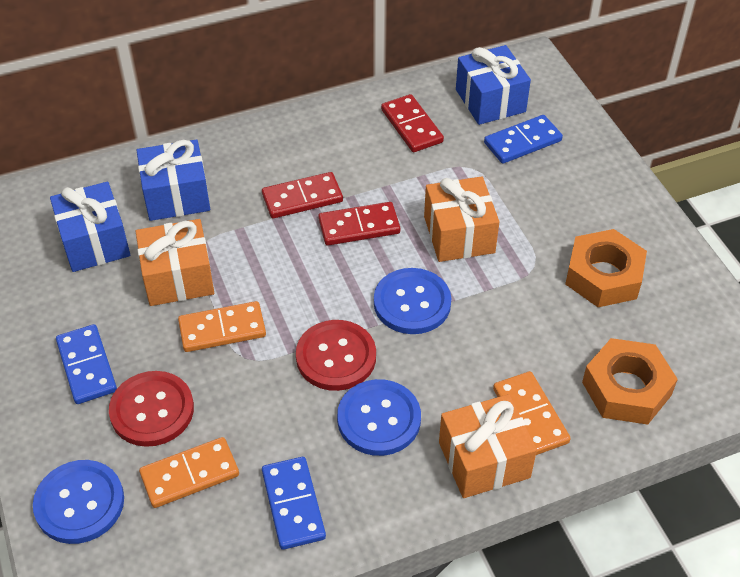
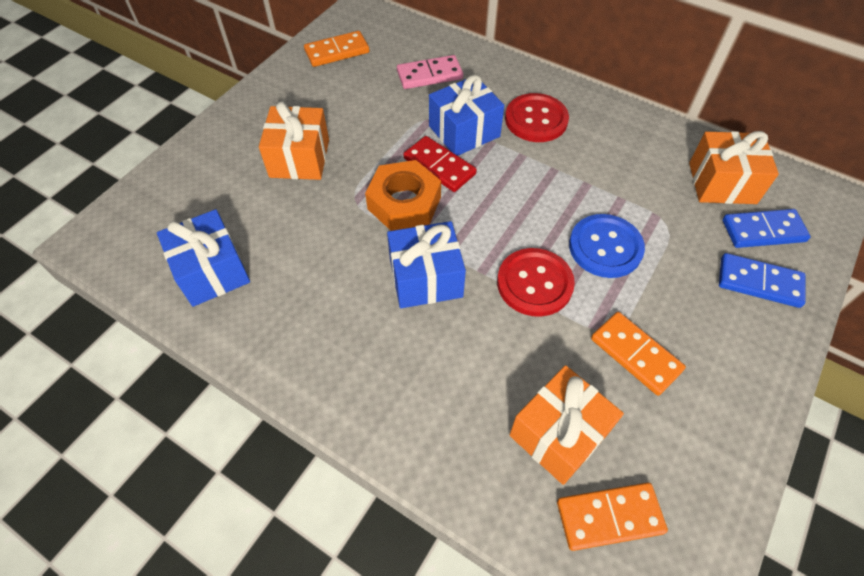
blue button: [33,460,124,544] [337,379,421,456] [374,268,451,334] = 3 -> [569,214,645,278] = 1
blue domino: [56,324,117,404] [262,457,326,550] [484,115,563,164] = 3 -> [719,253,806,308] [723,209,811,248] = 2
orange nut: [565,229,647,307] [582,338,678,425] = 2 -> [365,160,441,231] = 1
pink domino: none = 0 -> [397,55,463,89] = 1
red domino: [262,172,343,218] [318,202,400,245] [381,94,444,152] = 3 -> [404,136,477,192] = 1

